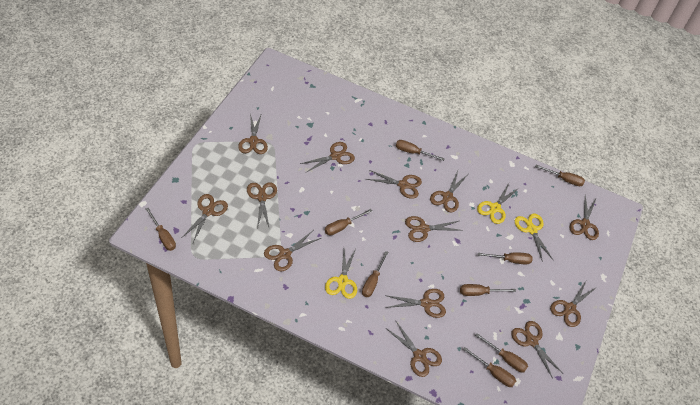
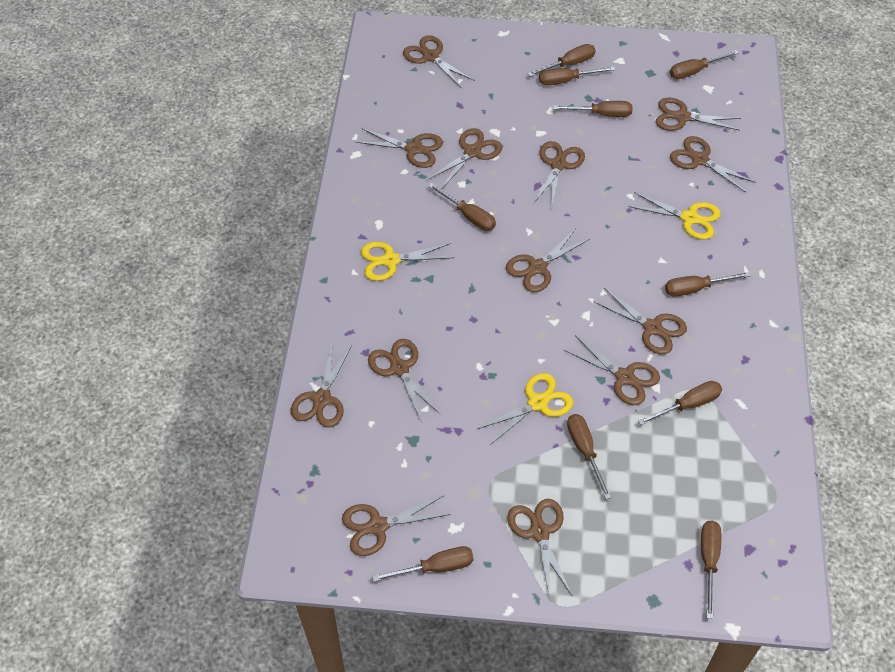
brown screwdriver: [145,208,176,251] [325,209,372,235] [362,251,389,297] [396,140,445,161] [460,284,516,296] [463,347,516,387] [475,333,528,372] [478,252,533,265] [535,165,585,186] = 9 -> [372,546,474,582] [428,183,496,231] [528,44,596,77] [539,67,615,85] [553,101,633,117] [567,414,612,499] [638,381,722,425] [665,272,751,297] [670,50,739,79] [701,520,721,619] = 10

